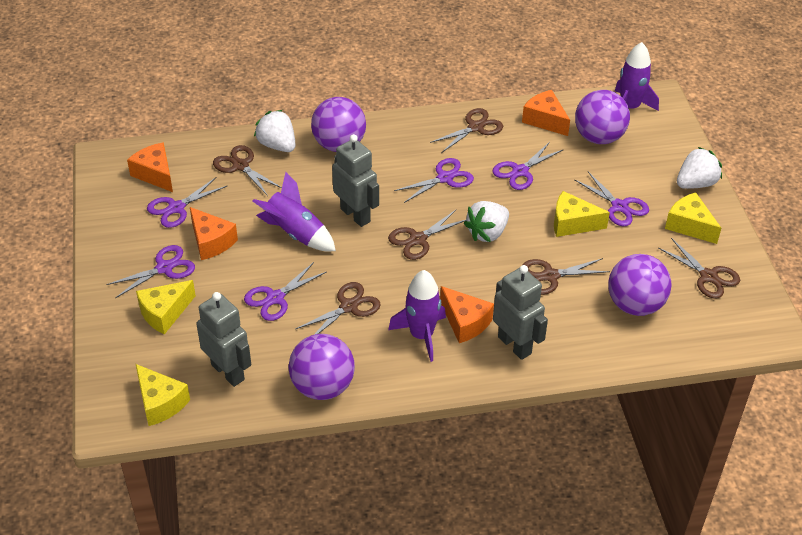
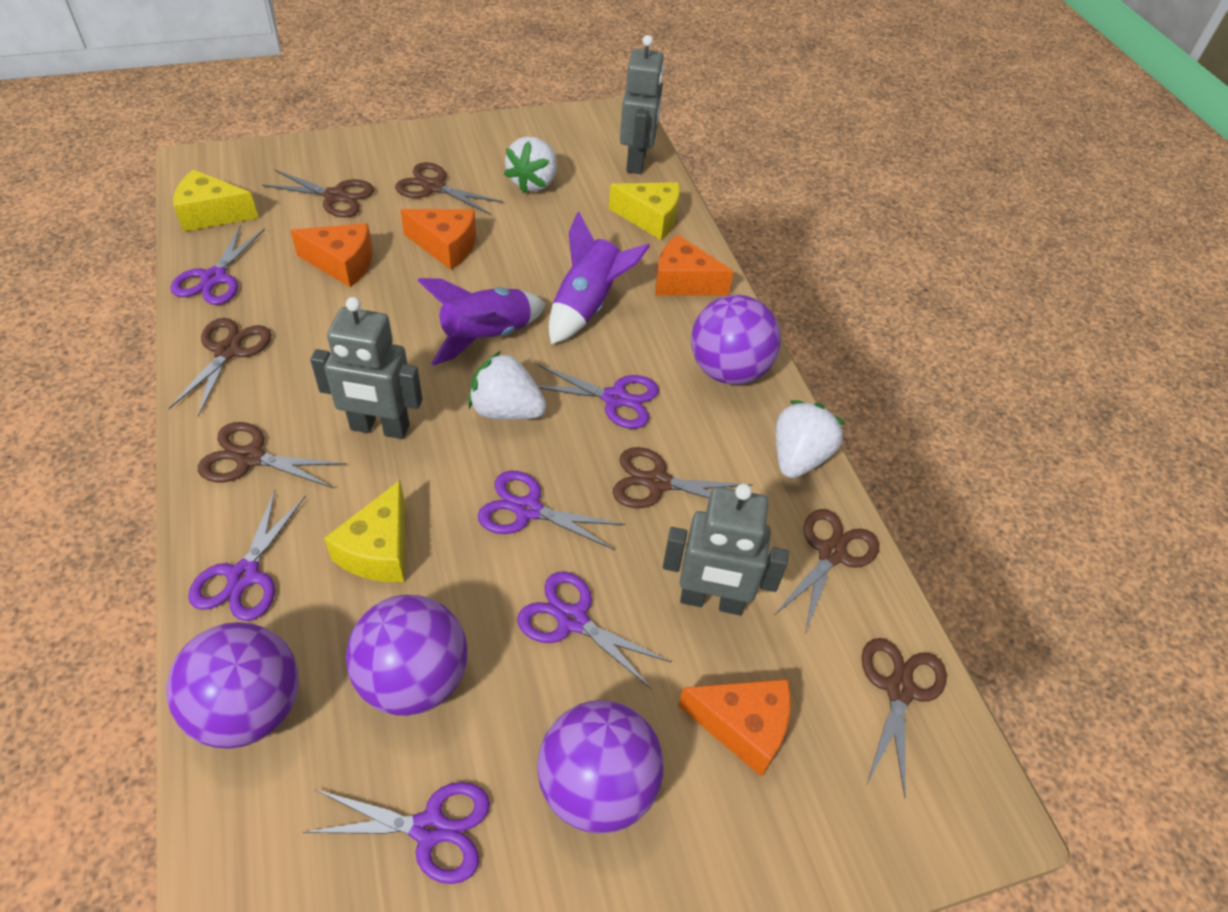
brown scissors: [213,145,282,196] [295,282,381,335] [388,209,466,260] [430,108,503,153] [522,258,610,295] [659,238,740,299] = 6 -> [168,318,272,417] [198,422,346,488] [262,170,374,217] [395,162,503,215] [613,447,752,508] [775,509,879,633] [861,638,947,798] = 7
purple rocket: [253,172,336,251] [388,270,446,362] [615,42,659,111] = 3 -> [417,278,546,366] [549,211,650,344] = 2
yellow cheese: [136,280,196,335] [136,364,190,426] [554,191,610,237] [665,192,721,244] = 4 -> [173,170,258,232] [324,480,405,582] [609,182,680,240] = 3

